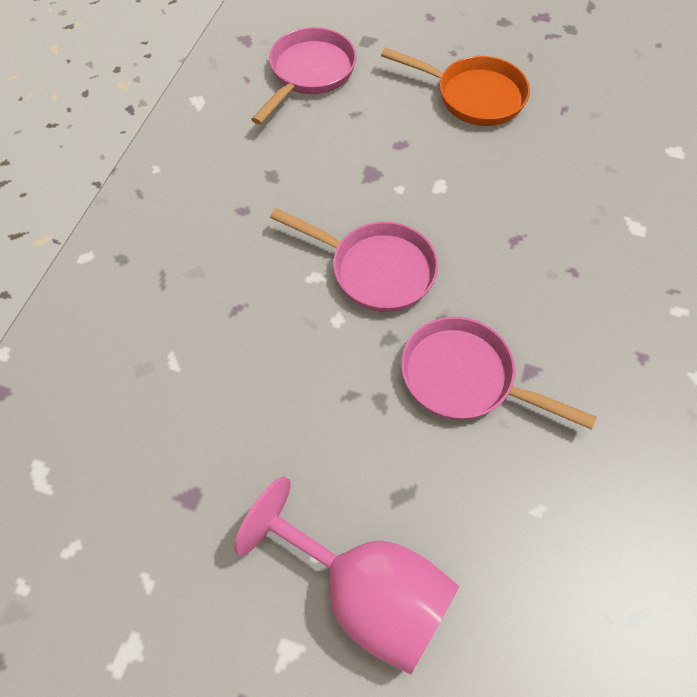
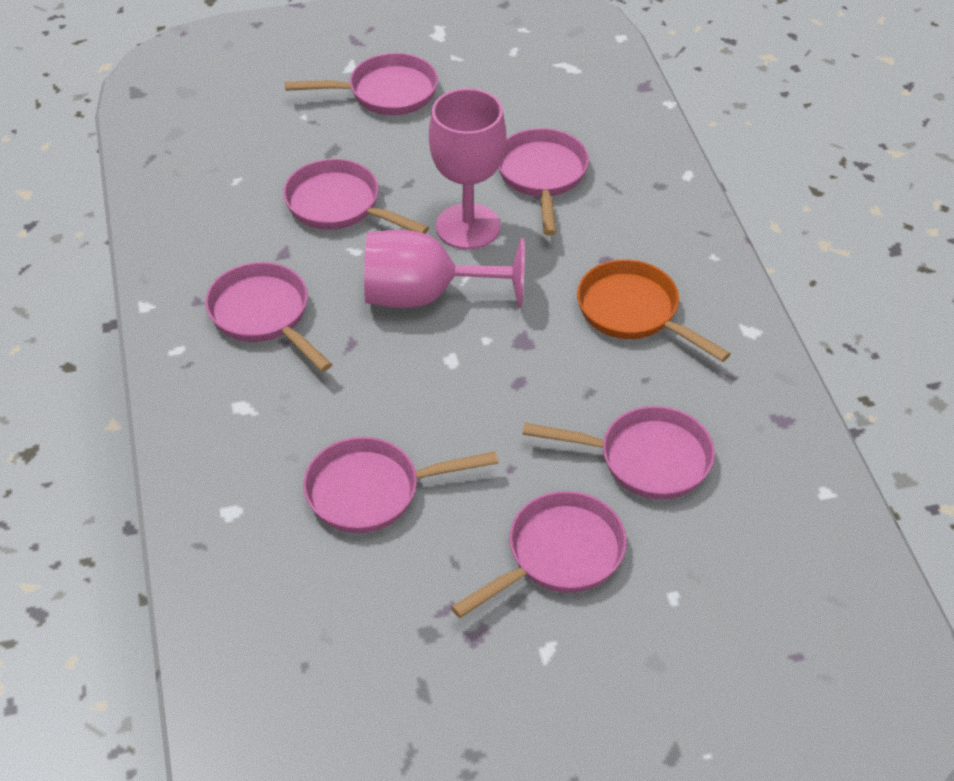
pink goblet: [234,476,460,675] = 1 -> [364,230,525,308] [429,88,506,250] = 2
pink pan: [251,27,357,125] [270,208,438,312] [401,317,597,430] = 3 -> [205,262,332,372] [283,159,429,234] [285,53,438,115] [303,437,498,533] [451,491,627,618] [498,128,589,236] [522,406,715,499] = 7

